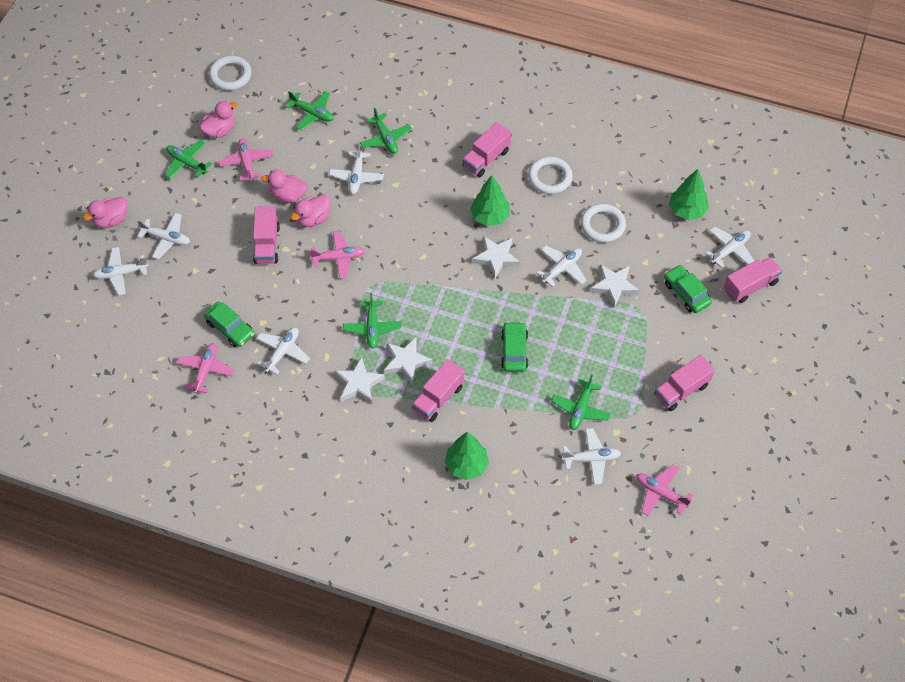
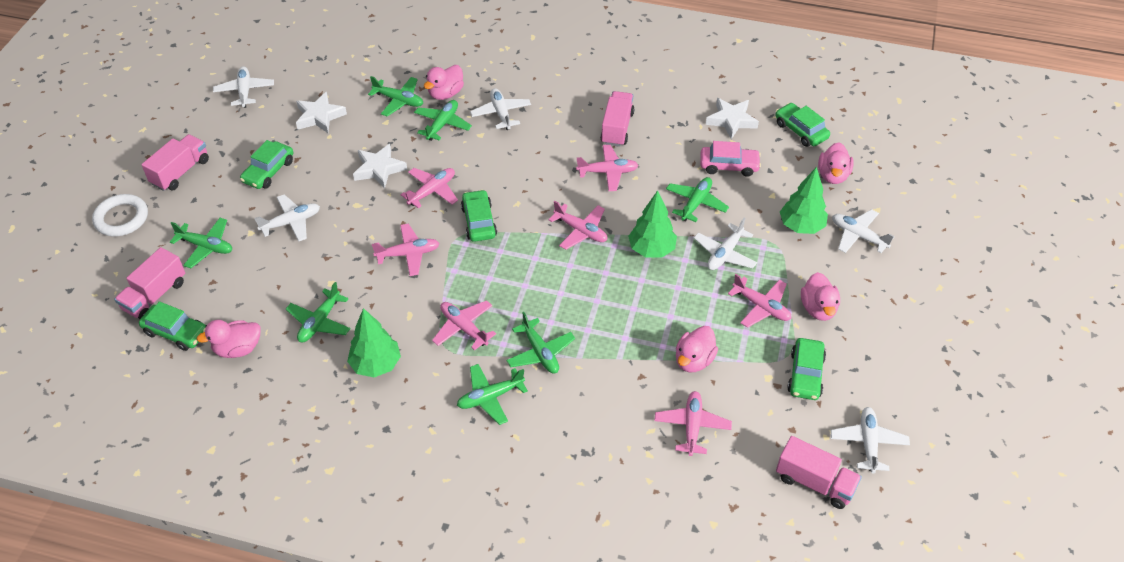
green car: [204,302,254,347] [501,321,528,372] [664,265,712,313] = 3 -> [139,301,206,351] [240,140,293,189] [461,190,497,242] [775,103,830,147] [787,338,826,400] = 5
green plane: [165,140,212,179] [286,91,334,131] [343,293,402,348] [360,108,412,154] [551,375,611,430] = 5 -> [170,218,232,268] [286,282,350,342] [368,76,423,117] [414,100,472,141] [457,364,528,425] [506,312,575,374] [666,177,729,222] = 7
pink car: none = 0 -> [700,141,761,177] = 1
pink duck: [83,197,127,228] [199,101,238,138] [261,170,308,203] [291,194,330,227] = 4 -> [197,320,261,358] [424,65,464,100] [676,326,718,372] [801,272,840,321] [818,143,854,184] = 5
pink plane: [176,343,235,393] [219,139,273,181] [309,231,365,279] [636,465,693,516] = 4 -> [372,224,440,276] [401,168,458,208] [432,300,496,351] [549,201,607,250] [576,145,639,191] [654,391,732,456] [728,274,791,328] = 7
pink truck: [253,206,280,264] [412,359,465,422] [462,122,511,177] [654,355,715,411] [724,257,782,303] = 5 -> [114,247,185,319] [141,134,209,191] [600,91,634,147] [776,436,862,509] = 4
white plane: [93,247,148,296] [137,213,190,260] [256,327,310,375] [329,144,384,194] [537,246,587,287] [562,428,621,485] [705,227,754,268] = 7 -> [213,66,274,108] [254,195,320,241] [470,88,531,130] [694,218,757,270] [830,407,910,473] [832,209,894,253] = 6
white ring: [209,56,252,91] [528,156,573,194] [581,203,626,243] = 3 -> [92,194,148,236] = 1
white star: [335,357,385,404] [384,337,432,384] [472,236,520,279] [590,264,639,308] = 4 -> [296,92,347,133] [353,144,407,189] [706,98,759,139] = 3

